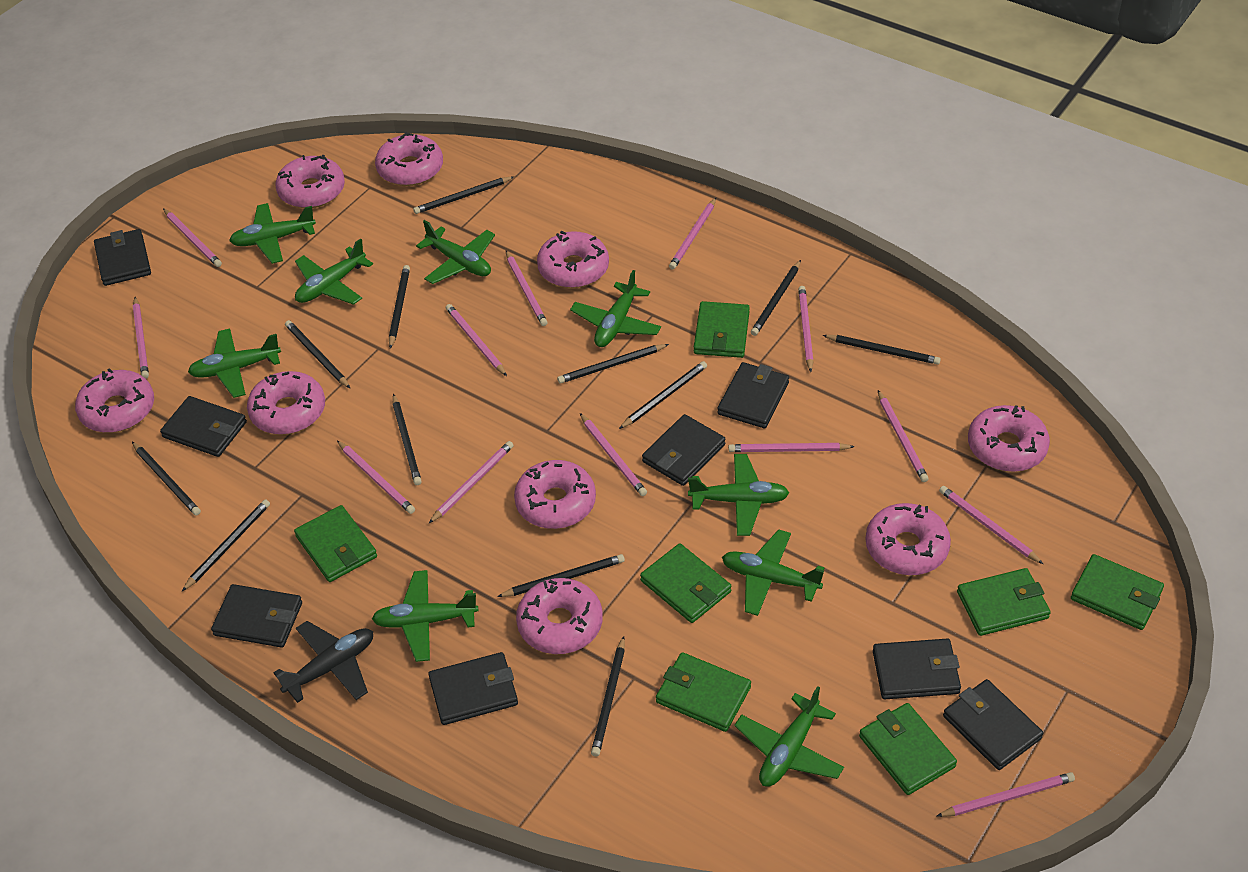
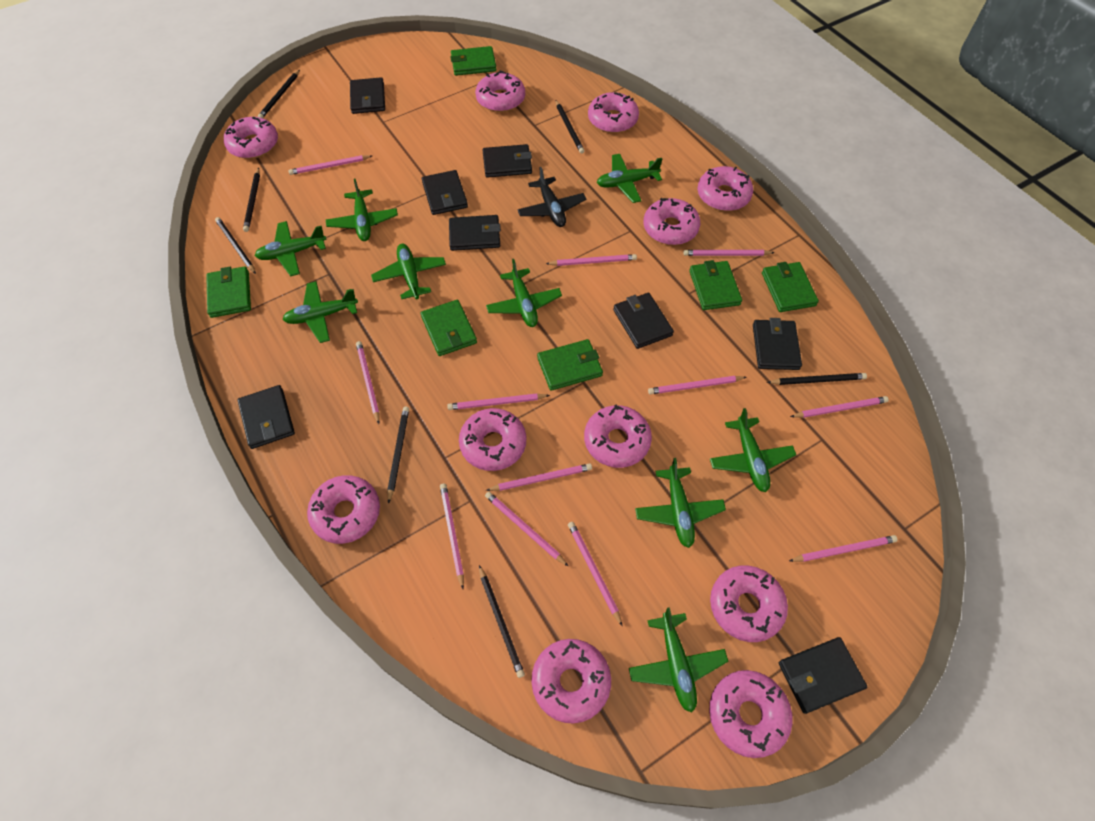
black pencil: [132,442,201,516] [182,499,270,591] [285,320,350,388] [389,265,410,349] [393,394,422,485] [413,177,514,214] [497,554,625,597] [557,344,669,383] [591,636,625,756] [619,361,707,429] [751,260,801,336] [822,335,941,365] = 12 -> [215,217,256,274] [243,168,260,232] [258,70,300,118] [387,407,409,504] [479,565,525,678] [556,101,584,154] [767,373,867,385] = 7
green wallet: [294,505,377,582] [640,543,732,623] [656,652,751,732] [694,301,750,358] [859,703,957,795] [957,568,1051,636] [1071,554,1164,630] = 7 -> [206,266,251,318] [421,300,477,356] [451,46,496,76] [537,339,603,391] [689,260,742,310] [762,262,819,312] = 6
pink donut: [75,368,154,433] [247,371,325,435] [275,155,345,208] [375,132,443,186] [514,460,596,529] [516,578,603,654] [537,231,609,288] [865,503,951,575] [968,405,1050,472] = 9 -> [224,117,278,159] [307,475,380,544] [459,408,526,471] [475,70,525,112] [531,639,611,724] [584,404,652,468] [588,92,639,133] [643,198,700,245] [697,166,753,211] [709,670,792,758] [710,565,788,642] = 11
pink pencil: [133,297,149,379] [163,208,222,267] [337,441,415,514] [429,441,514,523] [446,304,507,376] [506,251,548,326] [580,413,647,496] [669,198,716,269] [728,443,855,452] [798,286,814,372] [878,390,929,482] [937,772,1075,817] [939,486,1043,564] = 13 -> [289,155,372,175] [356,341,380,424] [440,484,464,589] [447,393,550,410] [485,492,568,566] [486,463,592,491] [546,254,637,266] [568,522,623,627] [648,376,746,395] [683,250,774,256] [789,535,898,562] [790,396,889,418] = 12

